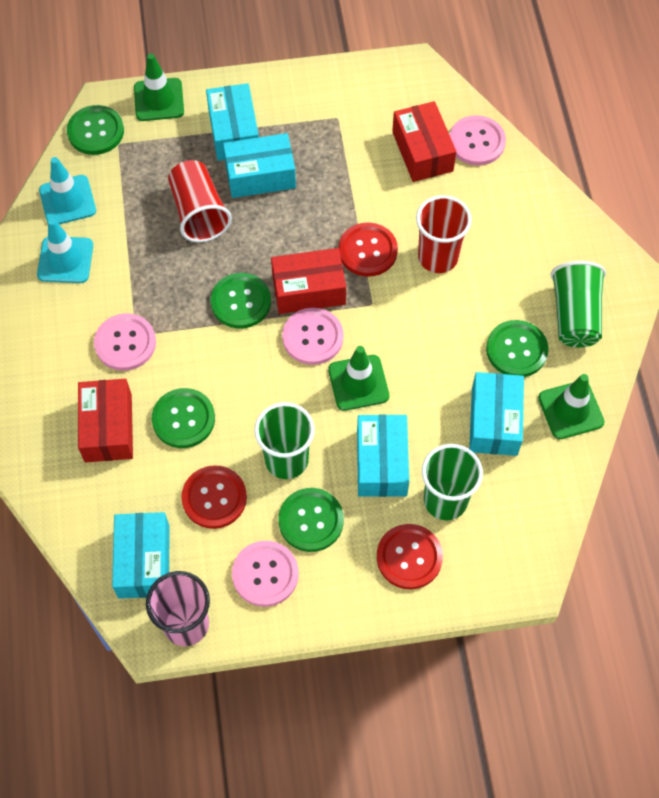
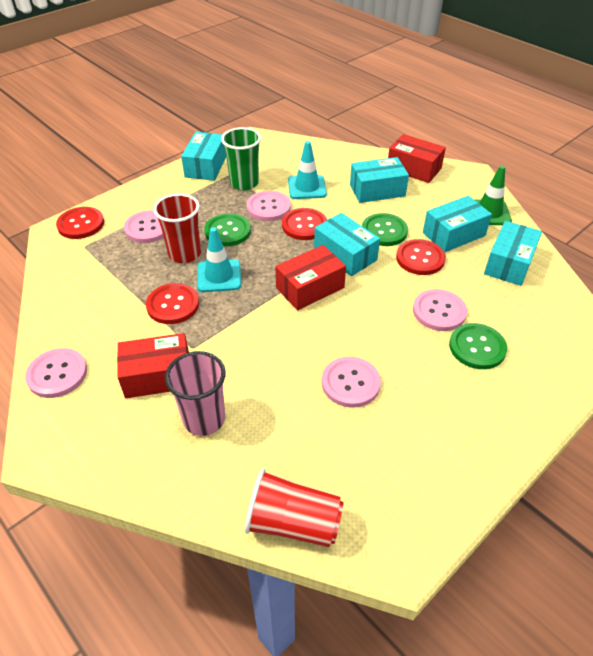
green button: [67,105,124,155] [152,388,215,448] [211,273,271,329] [278,488,344,552] [486,320,549,377] = 5 -> [204,213,251,246] [362,213,408,246] [449,323,507,369] = 3
green cup: [254,402,315,479] [422,444,483,520] [550,261,606,347] = 3 -> [221,127,261,191] = 1
green traffic cone: [134,53,184,121] [328,346,389,411] [538,374,604,439] = 3 -> [474,166,512,225] = 1
pink button: [94,313,156,371] [232,541,299,607] [282,308,343,365] [450,115,506,166] = 4 -> [25,348,87,398] [124,210,164,243] [247,191,291,221] [322,357,381,408] [413,289,467,331] = 5
red button: [181,465,247,529] [339,223,398,276] [377,524,443,589] = 3 -> [56,207,104,239] [146,283,199,324] [282,208,327,240] [396,239,446,275] = 4

